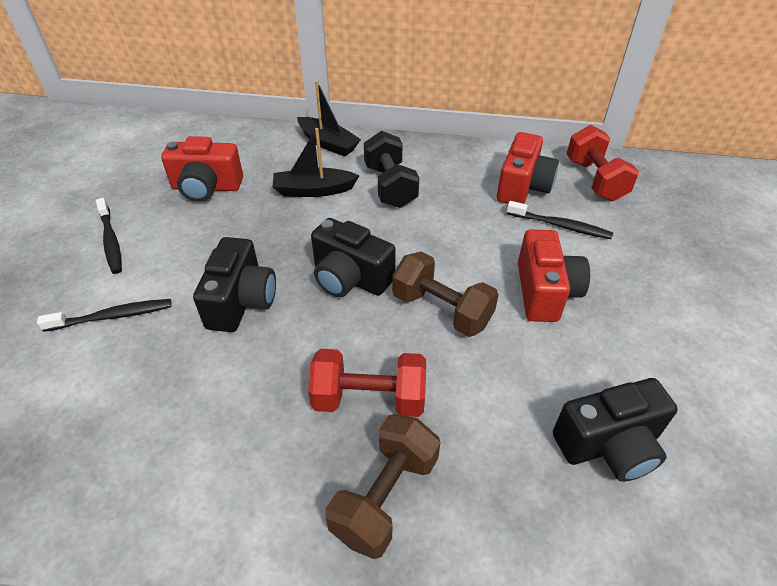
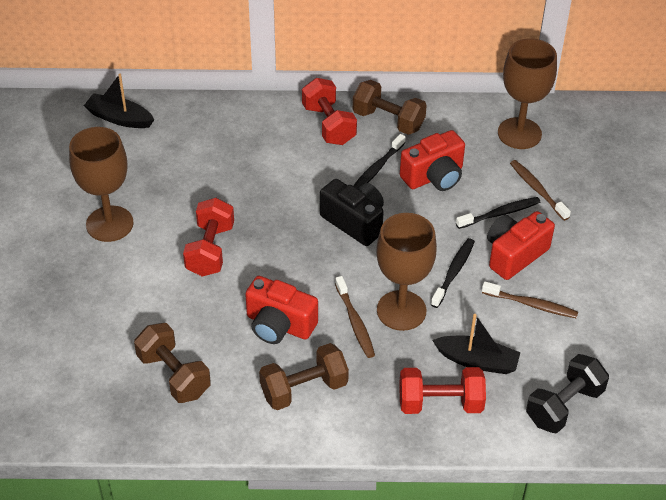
black camera: [193,237,276,332] [311,218,396,297] [553,378,678,482] = 3 -> [320,179,384,246] = 1
brown dumbbell: [325,414,441,559] [392,251,499,337] = 2 -> [134,323,211,403] [259,343,349,410] [353,80,427,135] = 3
brown goblet: none = 0 -> [69,127,134,242] [376,213,437,331] [498,38,557,149] = 3
brown toothbrush: none = 0 -> [335,276,375,358] [482,281,578,318] [510,160,571,221] = 3
red dumbbell: [308,349,426,417] [567,125,639,201] = 2 -> [183,198,234,277] [302,78,357,145] [399,367,486,414] = 3

